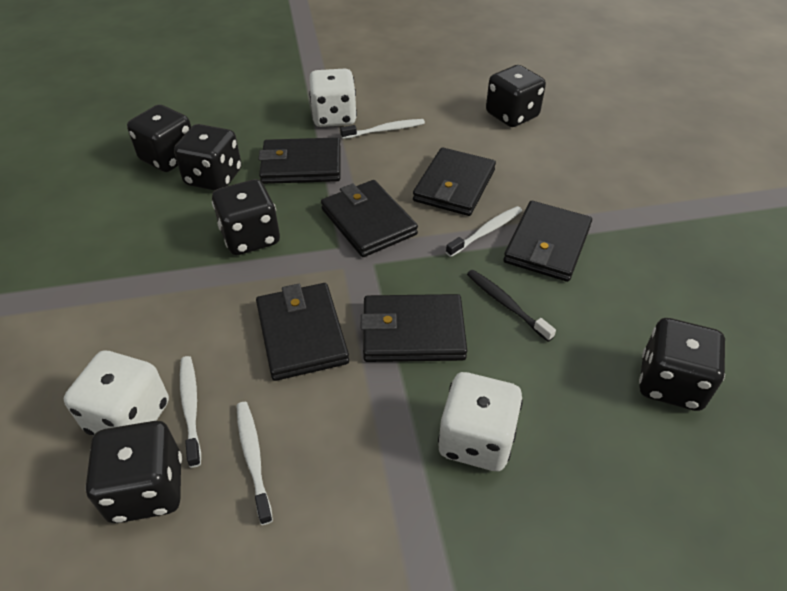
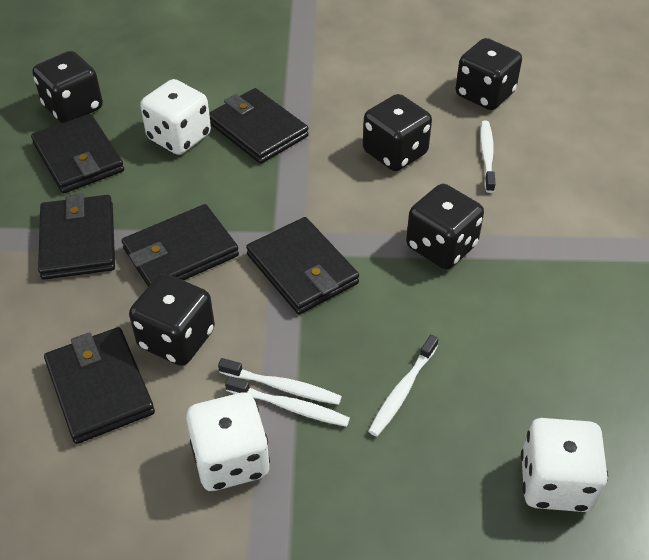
black dice: [85,421,182,523] [127,105,191,172] [174,124,242,191] [212,179,280,255] [486,65,546,127] [639,318,725,411] = 6 -> [32,51,103,123] [129,274,215,366] [363,94,432,171] [406,184,484,269] [456,38,522,110] = 5
black toothbrush: [467,270,556,342] = 1 -> none = 0

